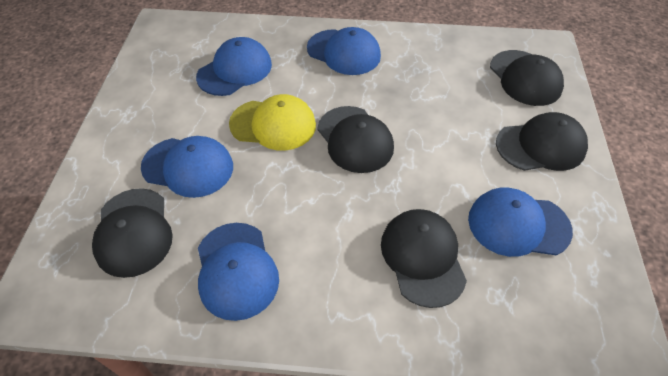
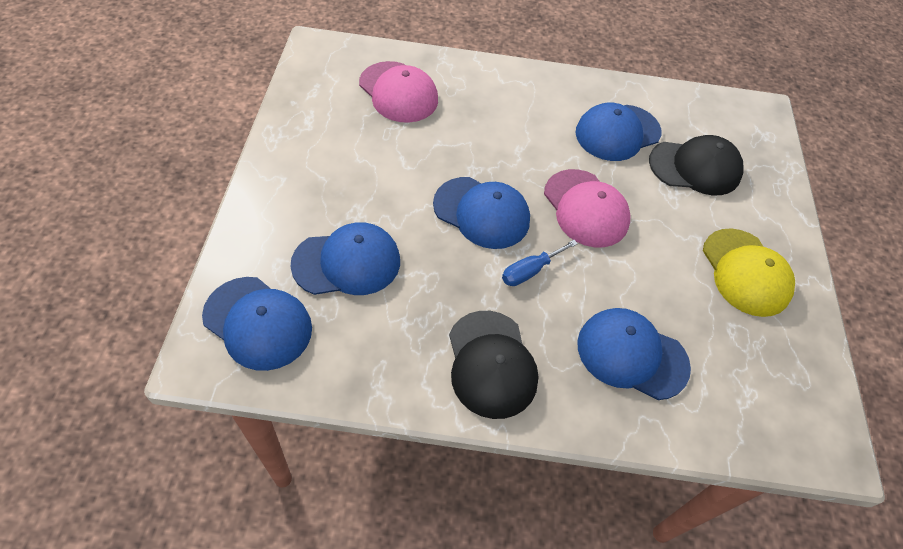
black cap: [92,188,173,278] [317,106,394,173] [381,209,467,308] [490,50,564,106] [496,112,588,171] = 5 -> [449,311,538,419] [649,135,743,195] = 2
blue screwdriver: none = 0 -> [502,240,578,286] = 1
pink cap: none = 0 -> [359,61,438,123] [544,169,631,247] = 2

